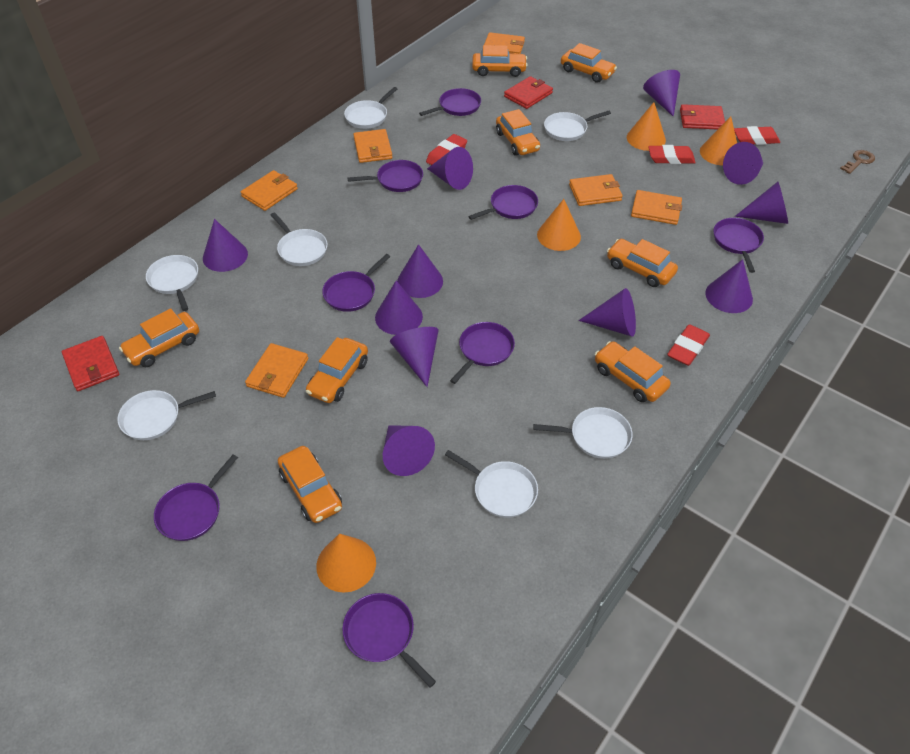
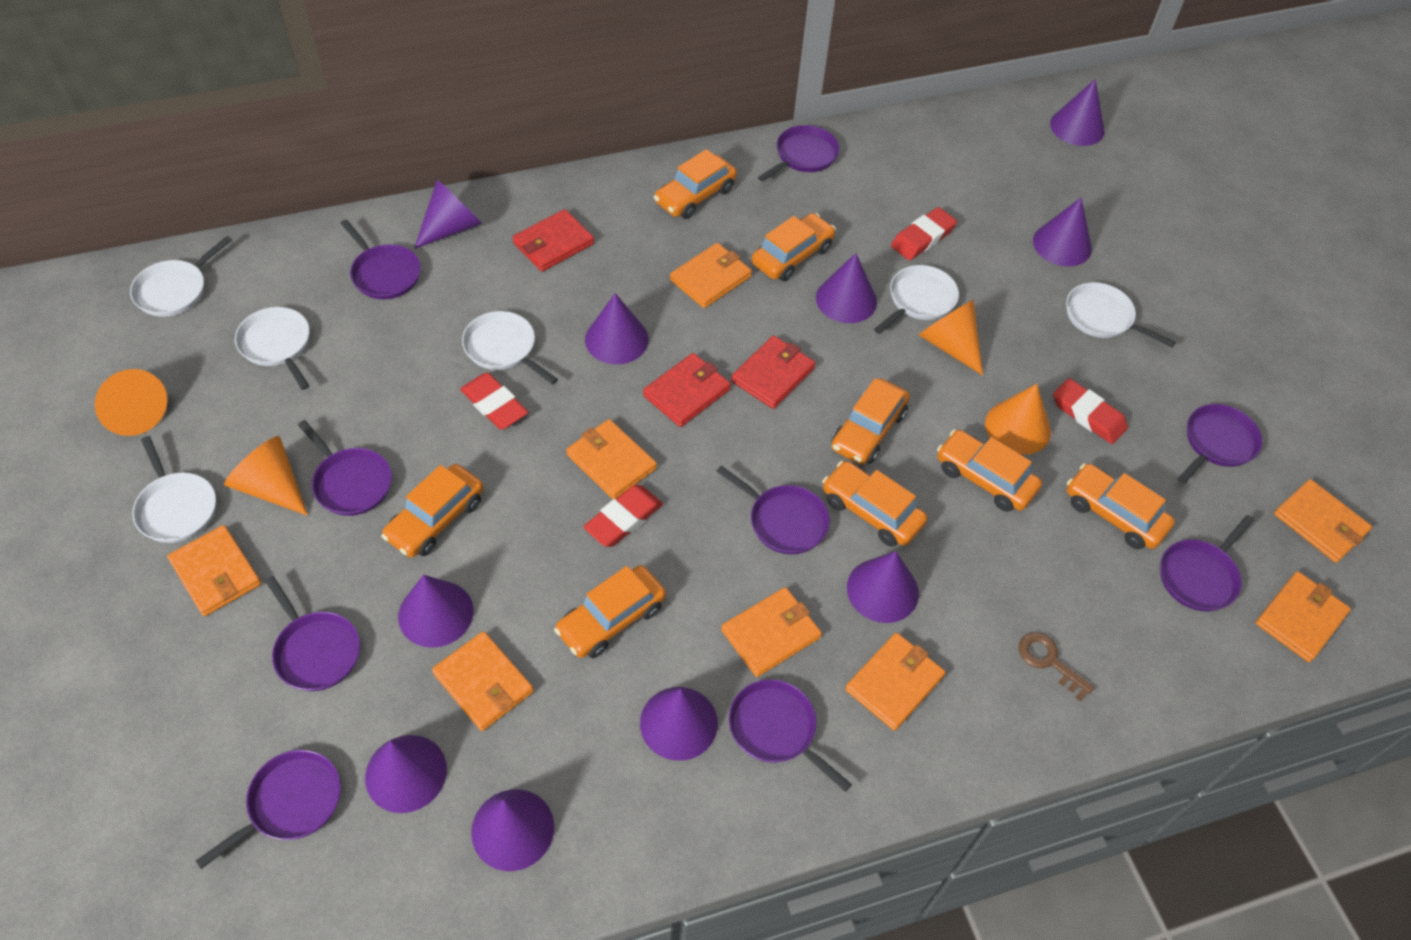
orange wallet: [241,170,298,211] [245,343,308,398] [353,129,392,163] [484,32,525,54] [569,174,622,206] [631,190,682,225] = 6 -> [167,525,261,616] [432,631,534,731] [566,419,657,499] [670,243,752,308] [721,587,822,677] [845,633,946,731] [1256,571,1351,662] [1274,479,1372,563] = 8
purple cone: [203,219,248,272] [375,281,423,335] [383,425,435,476] [390,327,439,387] [397,244,443,298] [427,147,473,190] [579,288,636,337] [643,70,680,117] [705,259,753,313] [723,142,763,185] [735,182,788,224] = 11 -> [365,735,447,813] [398,575,474,648] [414,180,482,249] [471,789,554,871] [585,293,649,364] [640,687,718,761] [816,253,877,323] [847,551,919,623] [1033,198,1092,267] [1050,79,1105,146] = 10
purple pan: [154,454,238,541] [322,254,390,312] [342,593,436,688] [348,160,423,192] [419,88,481,116] [450,322,515,384] [468,185,538,220] [713,218,764,273] = 8 -> [196,750,341,869] [265,576,360,691] [298,420,392,516] [340,219,421,299] [716,465,830,555] [729,679,852,792] [758,125,840,182] [1160,515,1254,611] [1178,404,1262,484] = 9
white pan: [118,390,216,440] [146,255,198,311] [271,212,328,266] [344,87,397,129] [445,450,538,518] [533,407,633,459] [544,111,611,141] = 7 -> [130,236,232,317] [132,436,216,543] [235,307,310,390] [462,311,558,384] [874,265,959,334] [1066,282,1176,348] = 6

